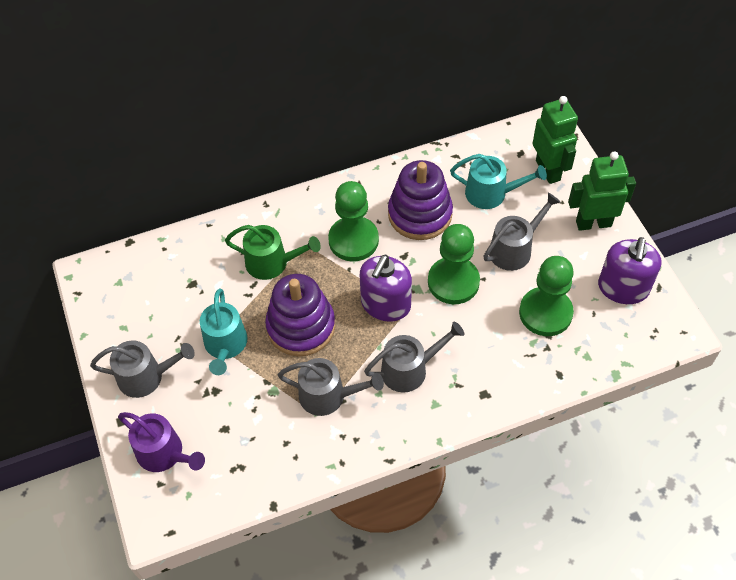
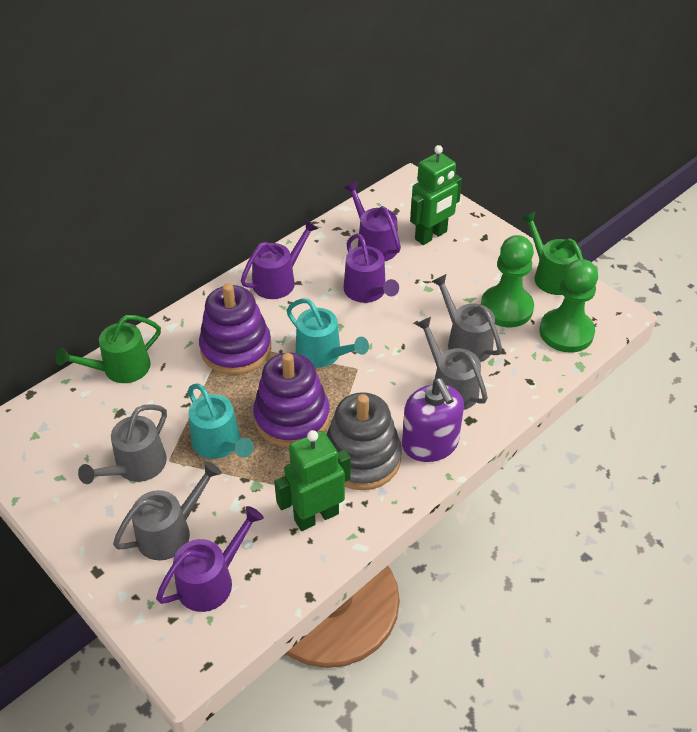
green pawn: [328,181,379,261] [428,224,480,304] [519,256,574,336] = 3 -> [481,235,534,327] [539,259,598,353] = 2
green watering can: [225,225,321,280] = 1 -> [56,315,161,383] [521,212,583,295] = 2
grey stacking toy: none = 0 -> [327,392,402,490] = 1
purple soap dispenser: [360,255,412,322] [598,237,662,304] = 2 -> [402,379,464,462] = 1
purple watering can: [118,412,205,472] = 1 -> [156,506,264,612] [241,220,319,299] [344,181,401,261] [344,234,399,303] = 4

